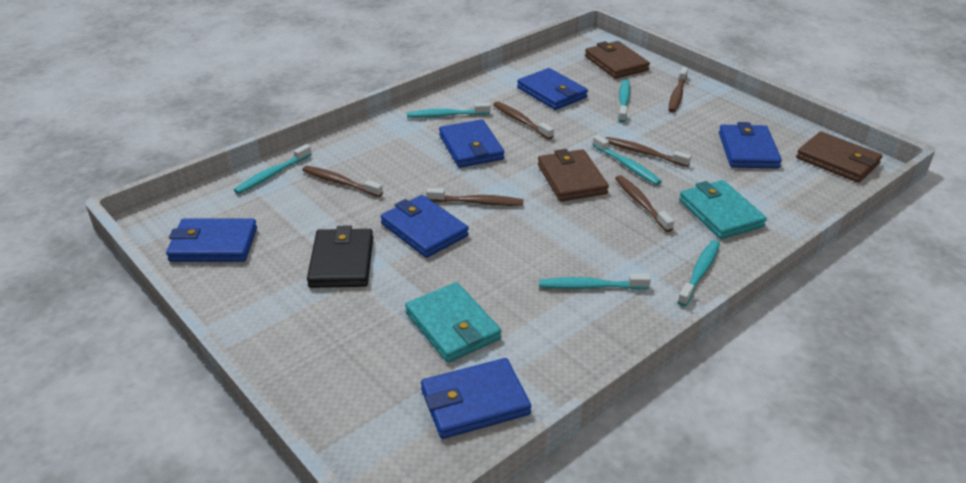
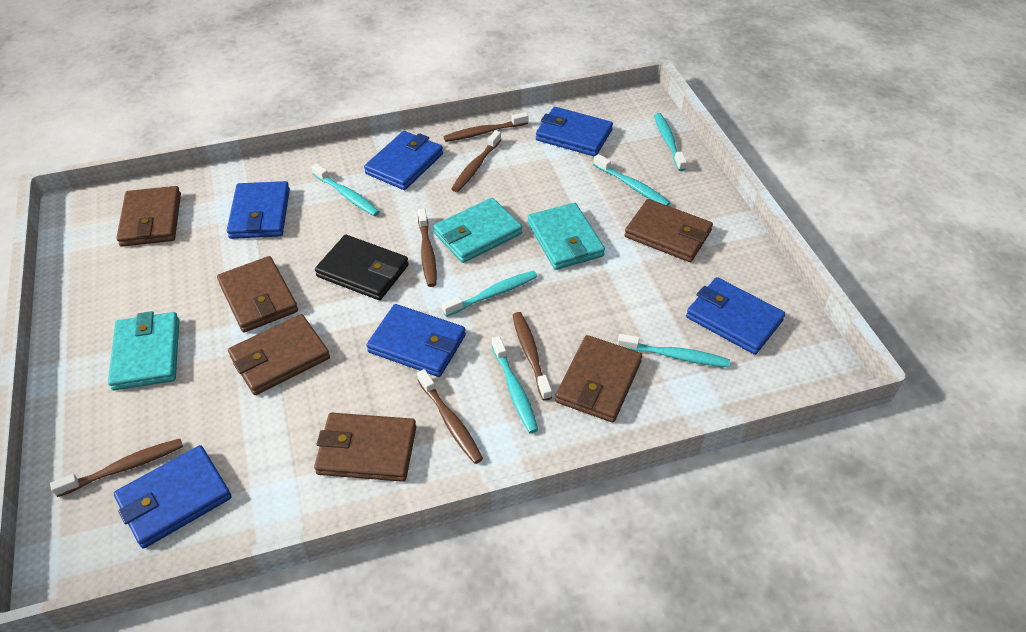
brown wallet: [538,149,609,202] [585,41,650,79] [796,132,882,183] = 3 -> [117,186,181,247] [217,256,298,333] [228,314,330,395] [314,413,416,482] [555,335,642,423] [624,199,713,262] = 6
turquoise wallet: [405,282,501,363] [679,180,767,239] = 2 -> [108,311,179,391] [433,198,522,263] [527,203,605,270] = 3

